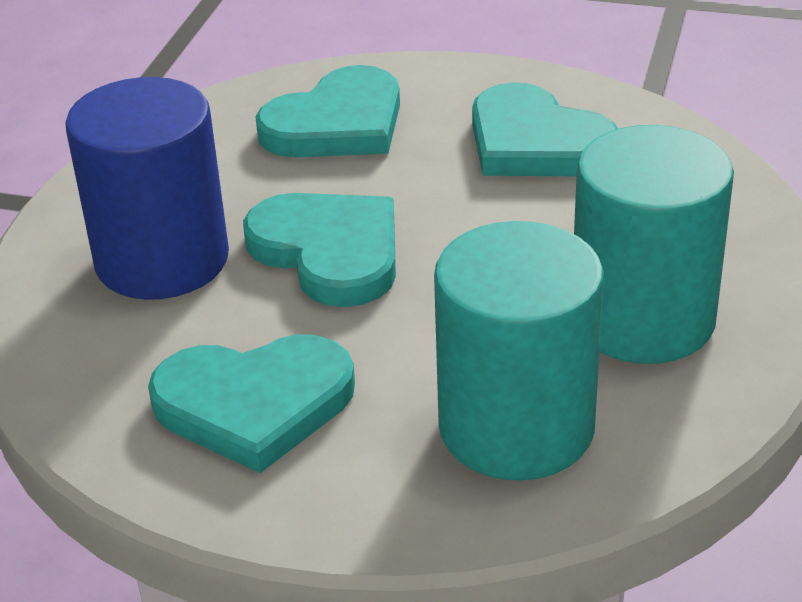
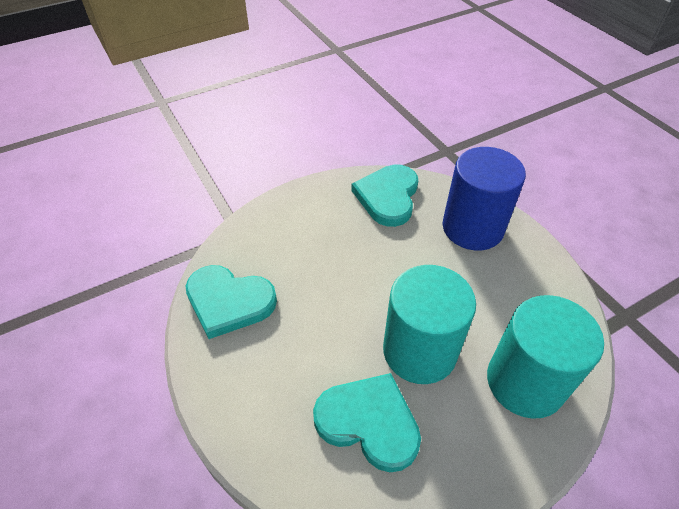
turquoise heart: [148,334,355,473] [243,193,396,307] [255,65,400,157] [472,82,618,176] = 4 -> [186,265,277,339] [313,373,421,472] [351,165,418,227] = 3

